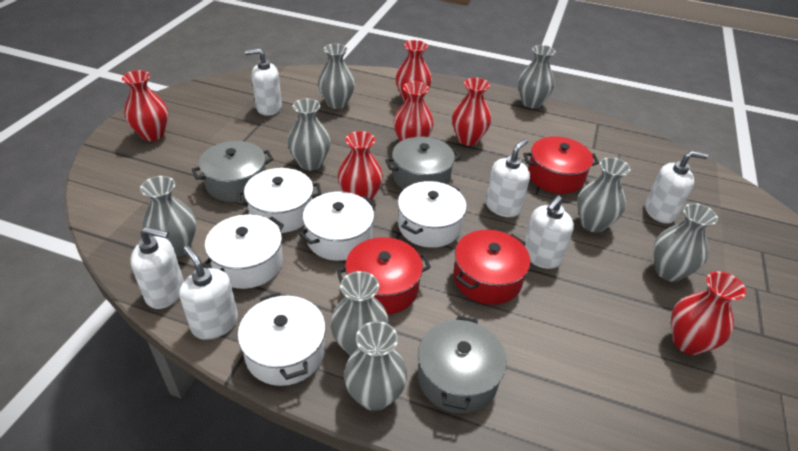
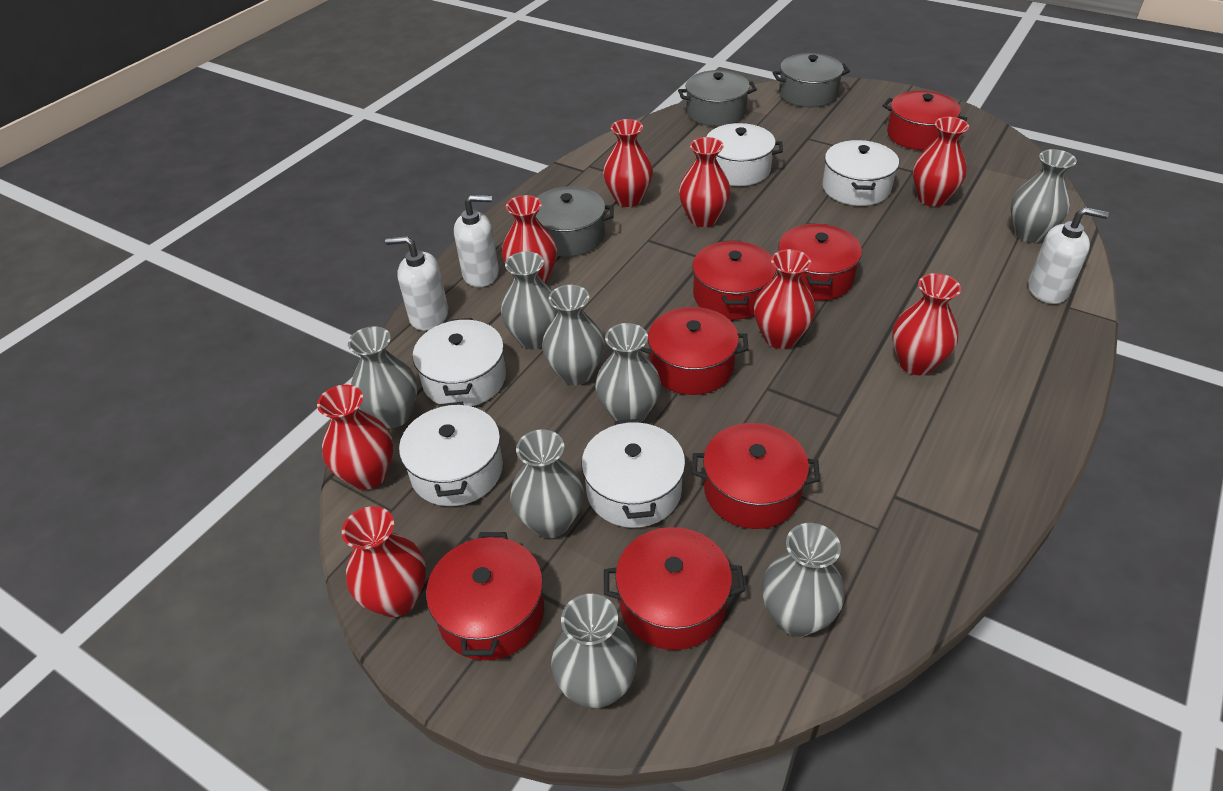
red pot: [336,237,431,315] [453,230,530,305] [523,136,599,194] = 3 -> [426,532,544,661] [604,527,745,650] [640,307,749,395] [692,241,776,320] [692,423,820,529] [777,223,862,300] [883,91,967,150] = 7
red vase: [122,70,168,141] [338,131,383,201] [393,81,434,142] [396,40,432,102] [452,78,491,146] [671,271,746,355] = 6 -> [317,385,393,490] [342,506,426,617] [502,195,557,283] [603,119,653,207] [679,137,731,227] [754,249,815,349] [892,273,961,375] [913,117,969,207] = 8
white soap dispenser: [130,227,184,309] [179,246,238,340] [245,49,282,116] [485,139,530,217] [524,195,574,269] [645,151,708,224] = 6 -> [385,236,448,331] [454,195,499,287] [1028,207,1109,304] = 3

